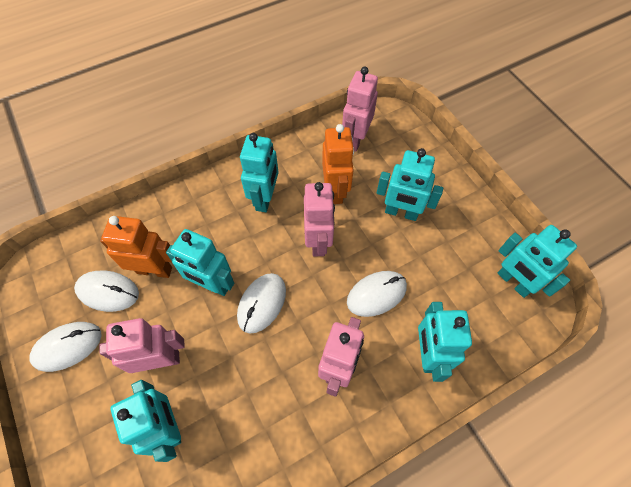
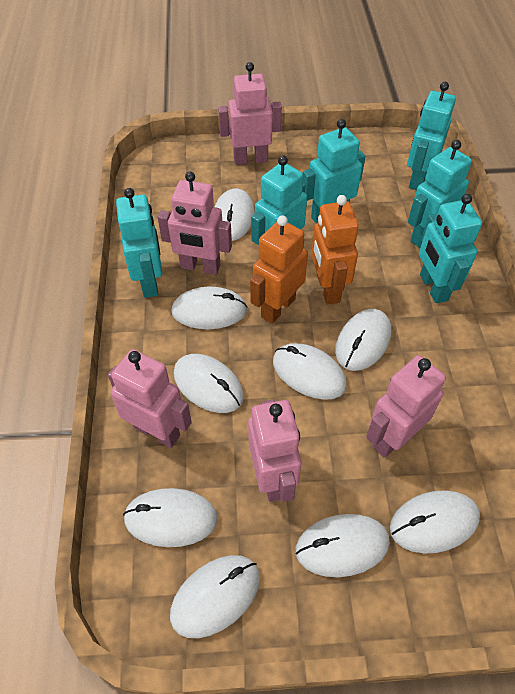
pink robot: [99,318,185,373] [304,182,335,256] [318,317,364,397] [342,67,378,152] = 4 -> [108,349,192,448] [158,172,232,275] [218,62,282,165] [248,400,301,502] [366,355,446,458] = 5
white mouse: [30,322,101,372] [74,271,139,312] [237,273,286,334] [347,271,407,317] = 4 -> [123,488,218,547] [170,555,260,638] [171,286,247,329] [174,354,244,413] [215,188,255,241] [273,343,347,400] [296,514,390,577] [335,309,391,371] [390,490,480,553] = 9

